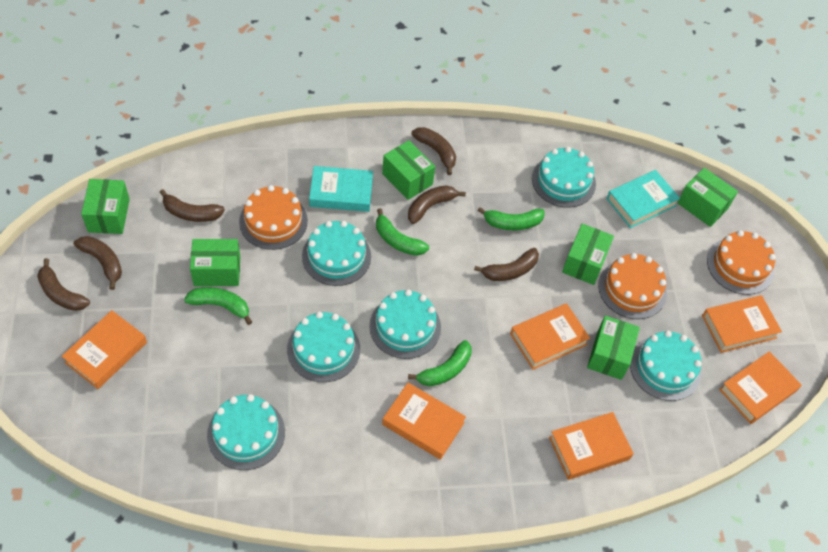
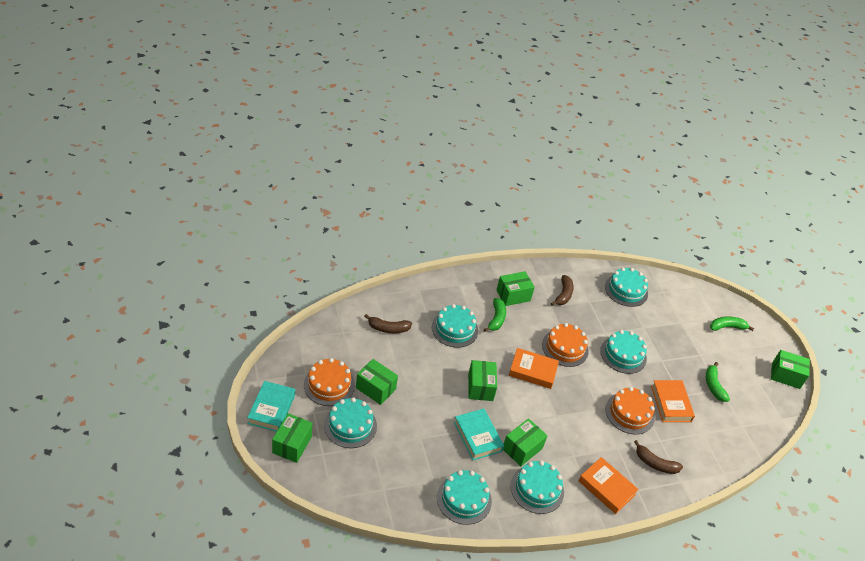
brown banana: [37,258,90,311] [73,236,122,290] [160,189,225,222] [408,185,466,224] [411,127,456,175] [474,248,539,281] = 6 -> [365,314,412,333] [551,275,574,305] [634,440,683,474] = 3
green banana: [184,287,252,325] [376,208,429,256] [408,340,472,386] [477,207,545,230] = 4 -> [484,298,506,332] [706,362,730,402] [710,316,754,331] = 3
orange book: [62,310,147,389] [382,383,466,460] [510,303,590,370] [549,412,634,480] [702,295,782,353] [719,351,802,424] = 6 -> [509,348,559,389] [578,457,639,514] [651,380,695,422] = 3

